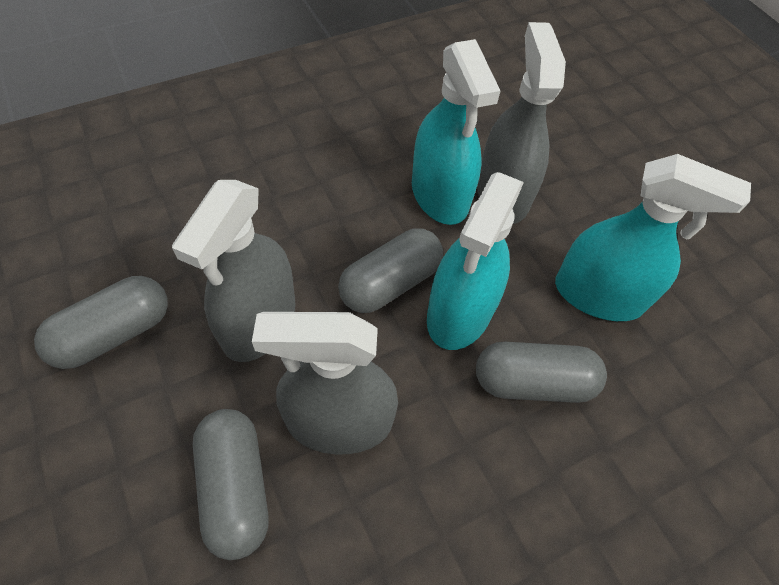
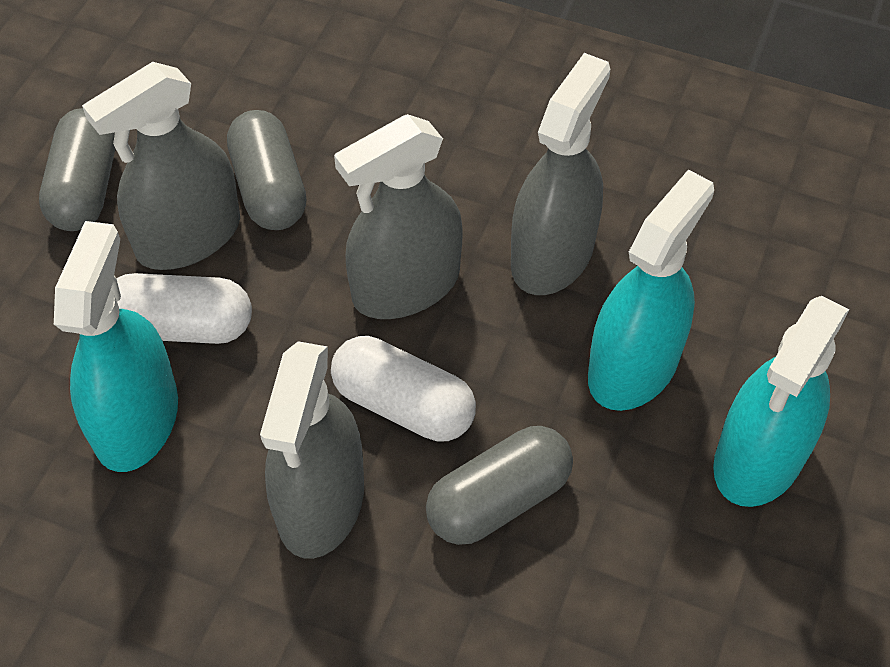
grey capsule: [34,276,168,369] [193,409,268,560] [338,228,443,313] [476,342,607,403] = 4 -> [39,108,116,231] [227,110,306,230] [426,426,573,545] = 3
grey spray bottle: [172,180,296,362] [252,312,398,455] [477,22,566,224] = 3 -> [82,62,240,270] [260,341,364,559] [334,114,463,319] [511,53,610,295] = 4
white capsule: none = 0 -> [116,273,252,344] [331,336,476,442] = 2

